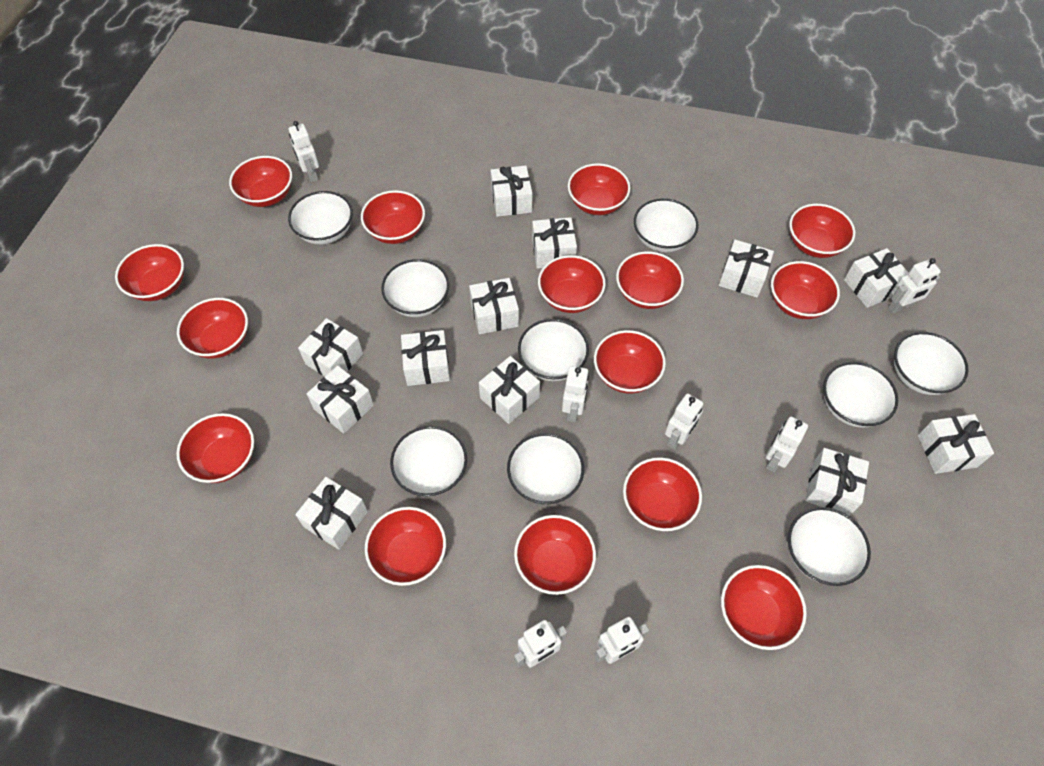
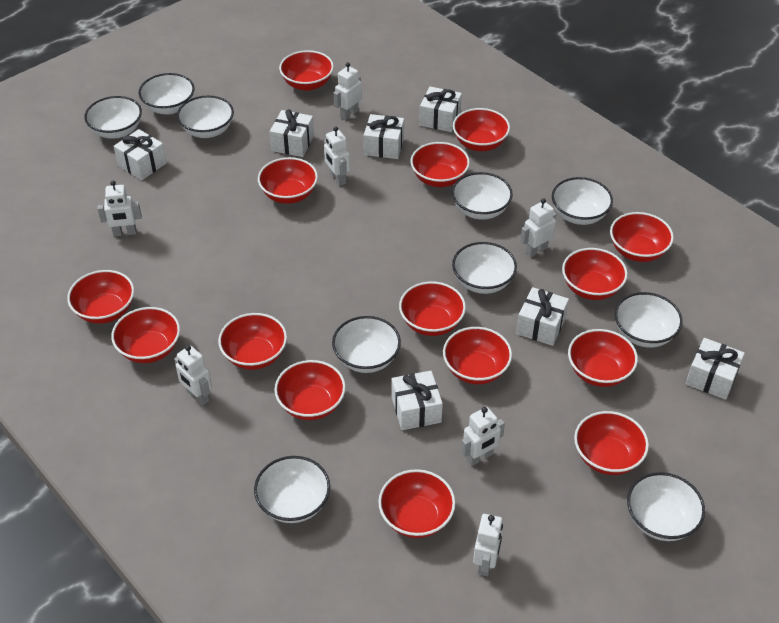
white bowl: [288,191,353,245] [381,259,449,317] [390,426,467,497] [507,433,584,504] [518,319,589,381] [634,198,699,252] [788,507,871,586] [823,362,898,428] [894,332,969,395] = 9 -> [84,96,142,139] [139,73,194,114] [177,96,234,138] [254,456,330,523] [332,316,401,373] [452,172,513,220] [452,242,517,294] [552,177,613,225] [615,292,683,348] [627,472,705,541] = 10
white gift: [295,477,368,550] [298,318,363,376] [307,366,374,434] [401,330,450,386] [469,278,519,334] [479,356,540,424] [490,166,532,217] [532,217,577,269] [719,240,774,298] [805,448,869,516] [844,248,909,308] [918,414,994,474] = 12 -> [114,129,167,180] [270,109,314,157] [364,114,404,159] [392,371,443,430] [419,87,462,132] [516,287,569,346] [686,338,745,400] = 7

